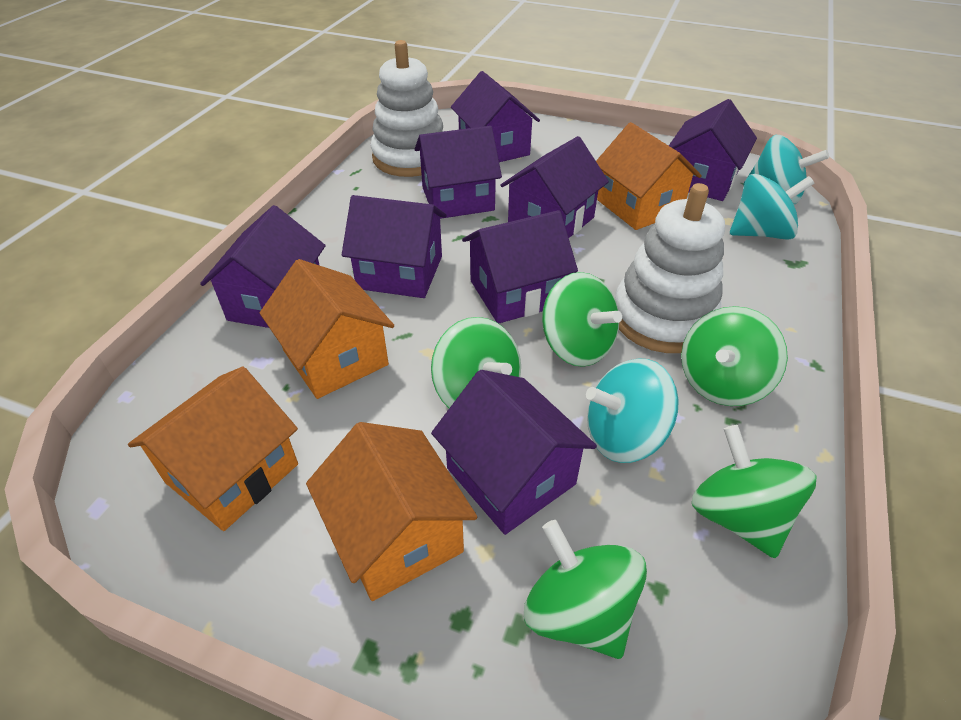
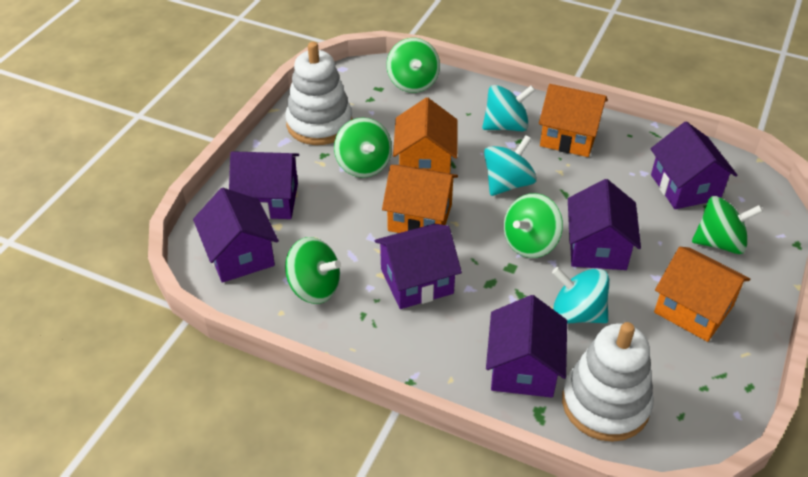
purple house: [200,205,326,328] [342,195,447,298] [415,126,502,219] [431,370,597,535] [451,71,540,162] [462,210,578,324] [500,136,609,238] [669,99,757,201] = 8 -> [193,188,279,283] [229,152,299,219] [374,224,462,309] [486,295,567,398] [568,179,641,270] [651,121,737,209] = 6

